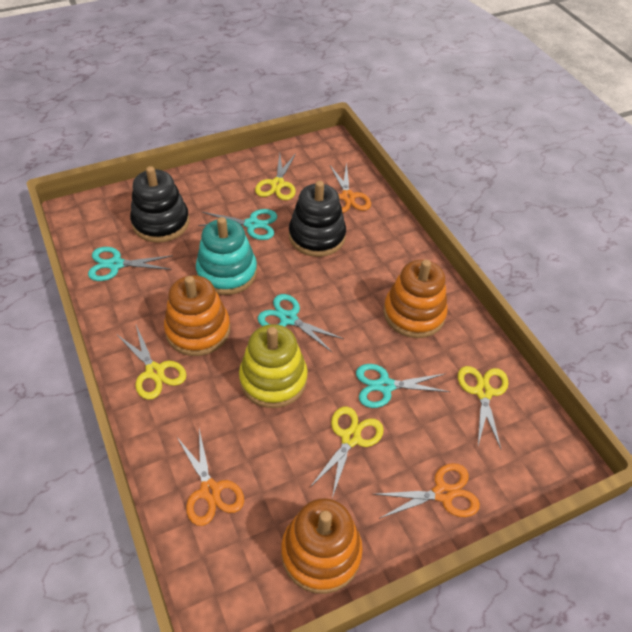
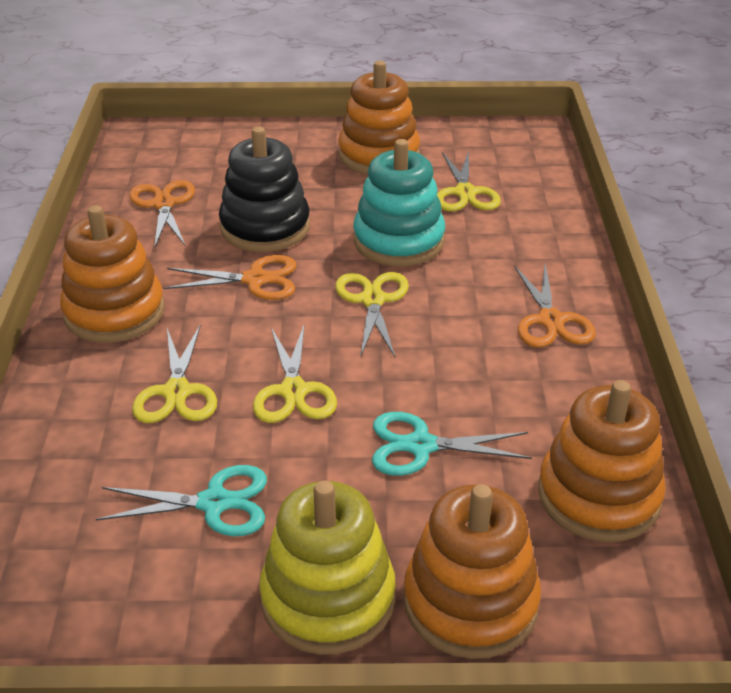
black stacking toy: [130,166,189,243] [289,181,346,257] = 2 -> [219,127,310,252] = 1
orange stacking toy: [164,275,230,356] [281,498,363,594] [383,260,448,338] = 3 -> [60,205,165,343] [338,61,420,175] [403,484,541,659] [538,380,666,542] = 4
turquoise scissors: [88,247,173,281] [198,209,277,240] [258,294,344,353] [356,364,450,408] = 4 -> [96,465,267,536] [372,412,532,476] = 2

